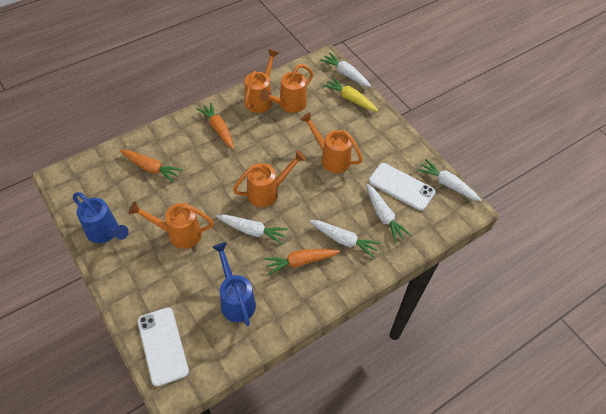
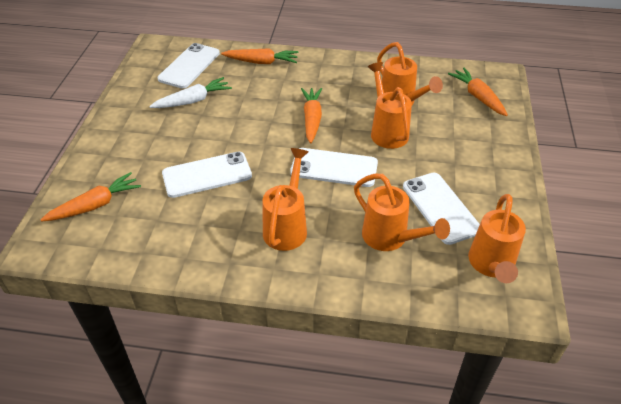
blue watering can: [73,192,129,243] [212,242,256,326] = 2 -> none = 0
orange carrot: [120,150,183,183] [196,102,234,150] [263,249,340,275] = 3 -> [40,172,141,222] [221,48,298,64] [301,88,322,143] [448,68,508,116] = 4
white carrot: [216,214,288,244] [310,220,381,258] [320,52,371,87] [366,184,411,243] [417,159,481,201] = 5 -> [149,77,232,108] = 1
white phone: [138,308,189,387] [369,163,435,211] = 2 -> [158,43,220,88] [162,152,252,198] [290,148,378,187] [403,173,480,245] = 4
yellow carrot: [323,77,378,112] = 1 -> none = 0

